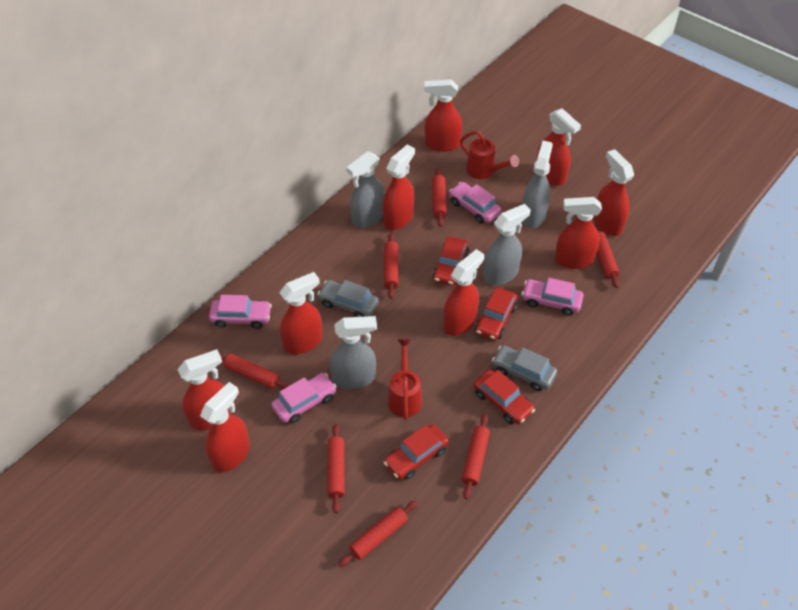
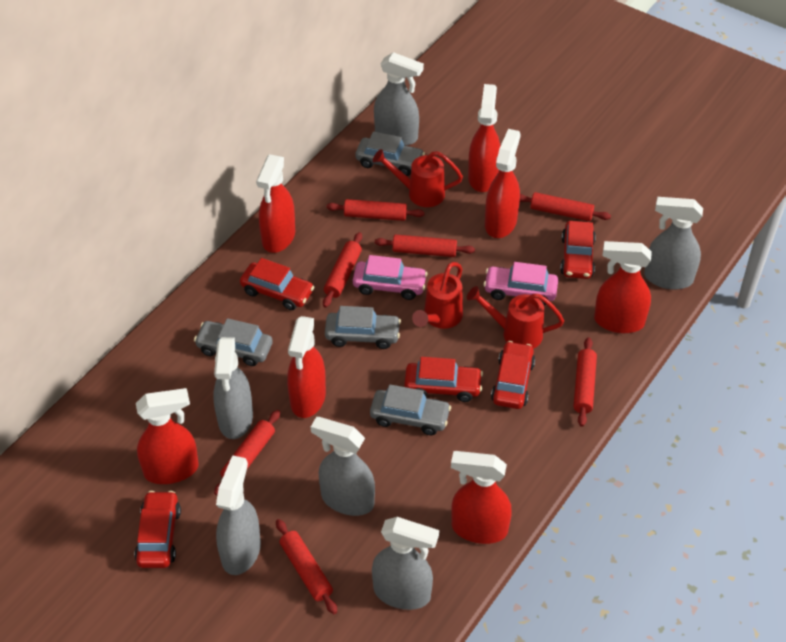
grey car: [317,280,379,317] [492,345,557,391] = 2 -> [194,318,273,366] [325,306,401,349] [355,131,425,176] [370,385,451,435] = 4
grey spray bottle: [330,316,377,389] [346,151,385,228] [483,204,531,285] [522,141,553,228] = 4 -> [213,337,253,439] [216,455,261,575] [311,417,375,516] [372,517,439,610] [374,52,424,146] [644,197,703,289] = 6
pink car: [209,295,272,329] [271,373,337,424] [449,182,501,224] [521,278,584,316] = 4 -> [353,255,427,300] [483,262,558,305] = 2
red car: [383,424,449,480] [432,237,469,286] [473,370,535,424] [475,288,517,340] = 4 -> [134,491,181,568] [240,258,314,310] [404,357,483,402] [491,341,535,409] [560,221,596,279] = 5
red spray bottle: [177,349,232,430] [200,382,250,472] [279,272,323,354] [383,144,415,230] [424,79,462,152] [443,249,484,336] [536,108,581,186] [555,197,602,269] [593,149,634,236] = 9 -> [136,388,198,484] [256,154,295,253] [287,316,326,418] [451,451,512,544] [468,84,500,192] [485,129,521,238] [594,241,652,333] = 7
red watering can: [388,339,422,420] [460,131,519,179] = 2 -> [373,149,463,207] [412,262,463,329] [467,286,564,349] = 3

